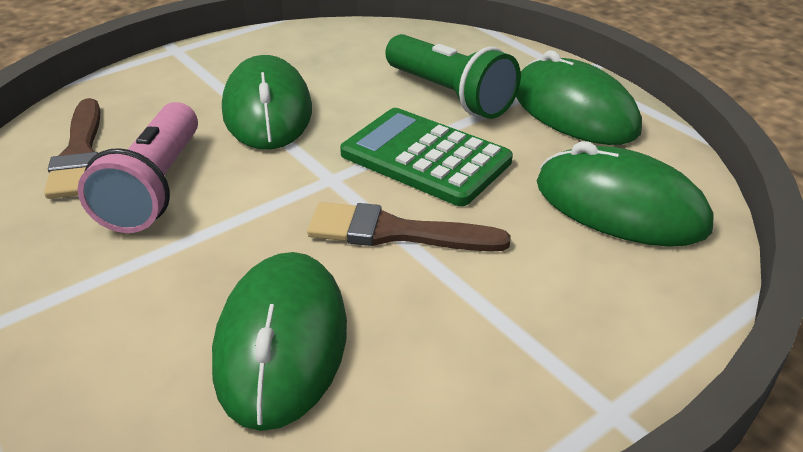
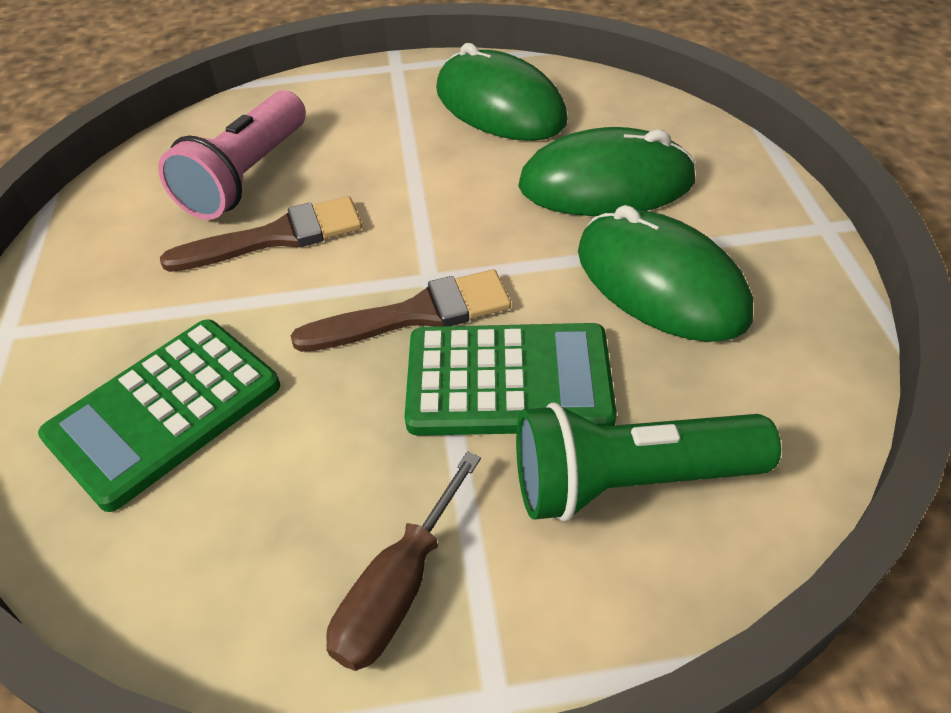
brown screwdriver: none = 0 -> [326,451,481,671] = 1
green calculator: [340,108,513,206] = 1 -> [38,319,280,512] [405,323,617,436] = 2
green mouse: [212,252,347,431] [222,55,312,149] [516,50,642,145] [537,141,714,247] = 4 -> [436,43,568,141] [518,127,697,216] [578,205,753,342] = 3

